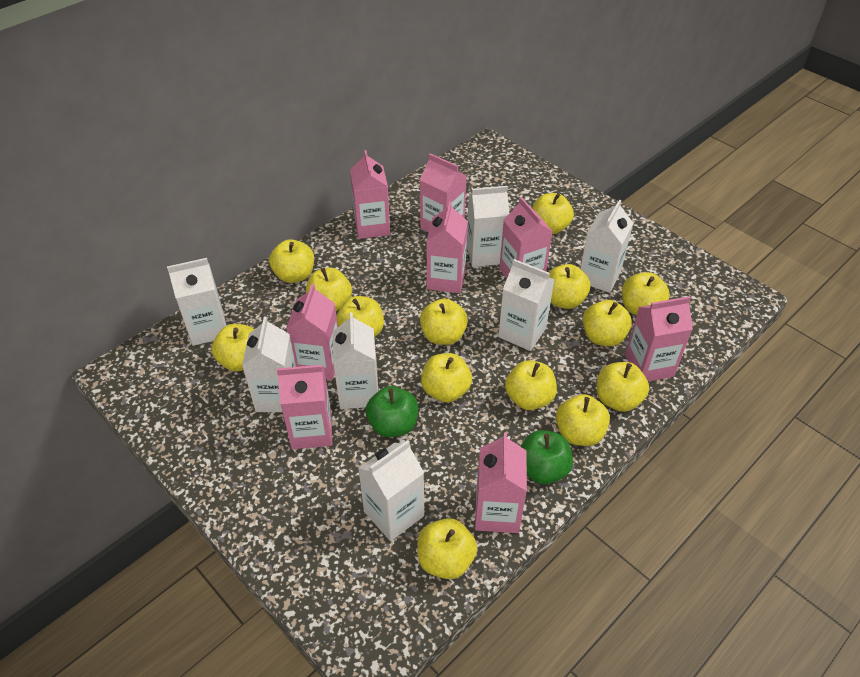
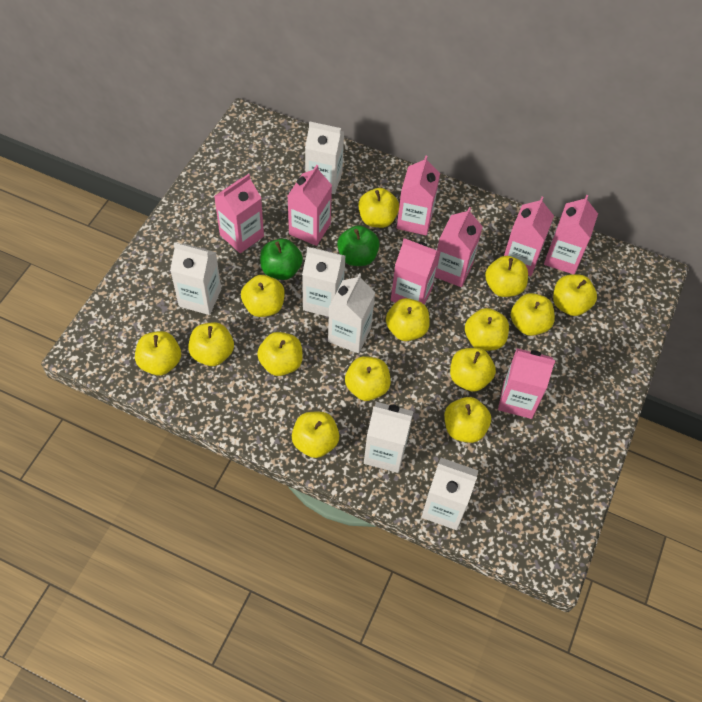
white carton: [167,258,227,346] [242,316,296,412] [333,312,378,409] [358,440,424,541] [467,186,509,267] [498,259,554,351] [580,200,633,293] = 7 -> [170,243,221,315] [302,247,345,317] [305,121,344,194] [328,273,375,353] [364,402,414,473] [422,458,478,530] = 6

